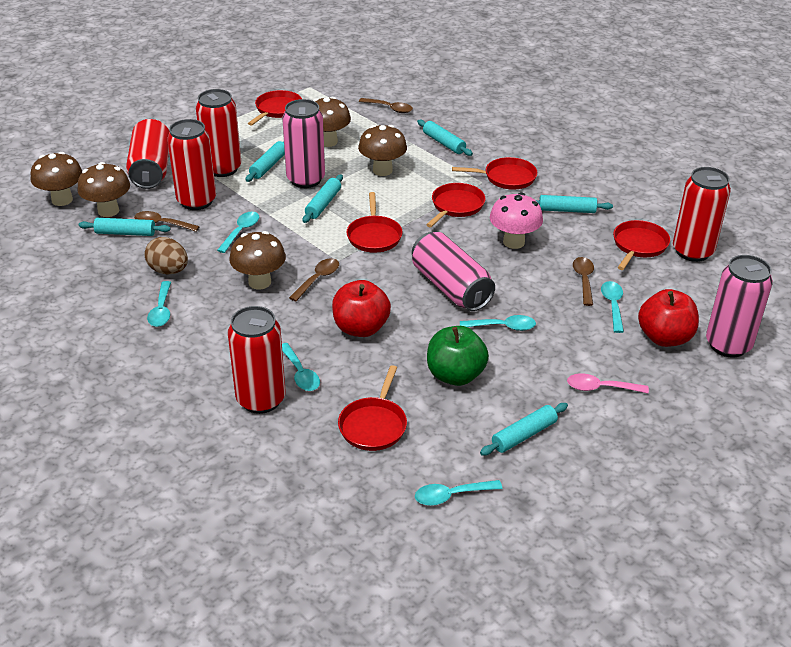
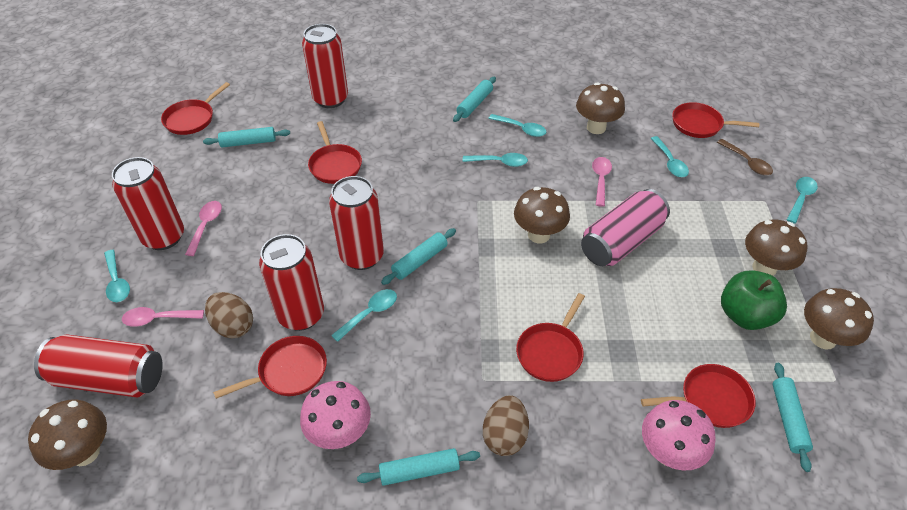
brown egg: [145,237,188,275] = 1 -> [205,292,253,338] [483,395,529,456] = 2
brown spoon: [134,211,200,232] [289,258,339,301] [359,98,413,113] [573,257,594,306] = 4 -> [717,139,773,175] = 1
pink can: [282,99,325,188] [412,232,495,311] [706,255,773,358] = 3 -> [581,189,670,266] = 1
pink mushroom: [490,193,543,249] = 1 -> [300,381,371,449] [642,400,716,470] = 2
pink spoon: [567,373,649,393] = 1 -> [122,307,204,327] [185,201,222,256] [592,157,612,207] = 3
red apple: [332,280,391,337] [638,289,699,347] = 2 -> none = 0
turquoise rolling pin: [79,218,171,236] [245,141,285,182] [303,175,343,223] [417,120,473,156] [480,403,568,456] [536,195,613,213] = 6 -> [203,127,290,147] [357,448,480,486] [381,228,456,285] [453,77,496,122] [773,363,813,472] = 5

